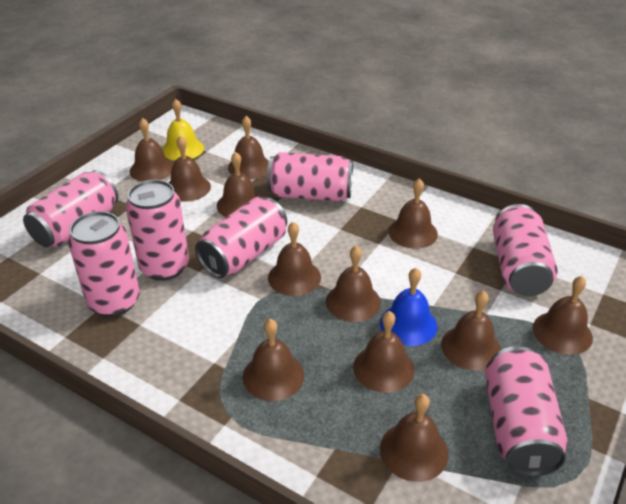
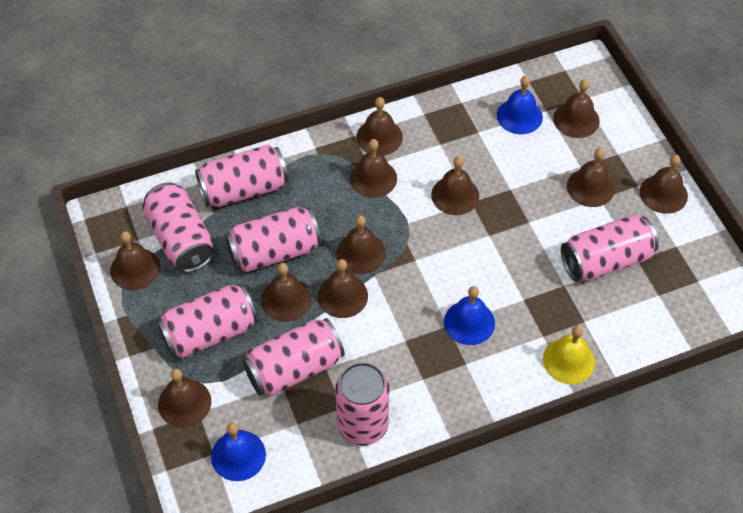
blue bell: [380,268,437,346] = 1 -> [211,423,266,481] [444,286,495,345] [497,76,543,134] = 3
brown bell: [130,118,173,182] [169,135,211,202] [217,152,259,217] [228,116,269,180] [243,319,304,401] [268,222,321,296] [326,246,381,322] [353,311,414,393] [380,394,448,482] [388,178,438,249] [441,290,501,371] [533,276,593,355] = 12 -> [110,231,160,290] [158,369,211,428] [261,263,312,322] [318,259,368,318] [336,215,386,274] [350,139,397,198] [356,97,403,156] [431,156,479,215] [553,79,600,138] [567,148,615,207] [640,155,688,214] = 11

